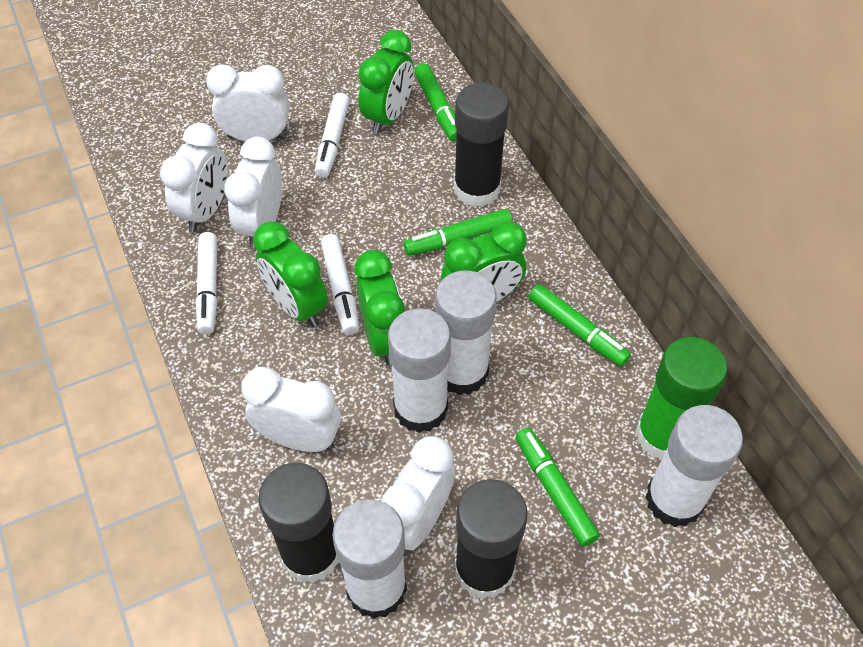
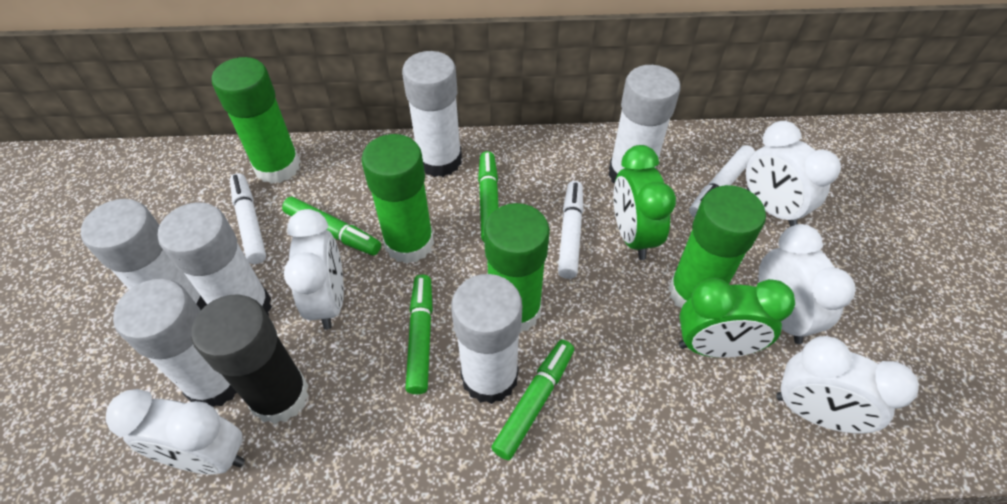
black glue stick: [258,463,339,583] [454,83,509,207] [454,479,528,599] = 3 -> [191,295,309,424] = 1
green clock: [253,222,328,327] [355,250,405,366] [359,30,414,134] [441,221,526,302] = 4 -> [613,145,676,260] [679,278,795,358] = 2
green glue stick: [636,337,727,460] = 1 -> [212,57,300,184] [361,134,434,264] [484,203,550,332] [668,185,766,309] = 4
white glue stick: [332,499,407,619] [388,308,451,433] [435,270,497,395] [645,405,743,527] = 4 -> [81,199,207,310] [113,279,237,407] [158,202,272,316] [402,51,462,177] [451,274,522,404] [608,65,681,183] = 6

